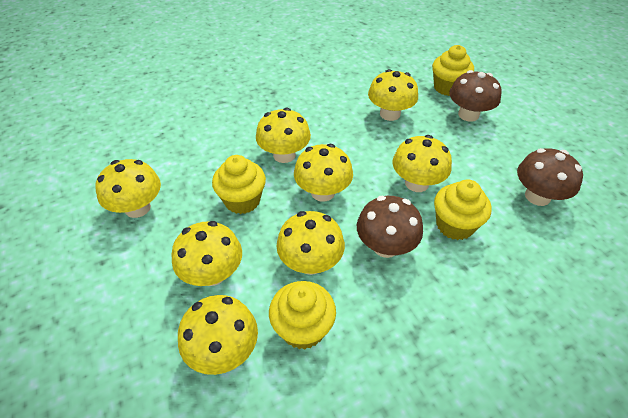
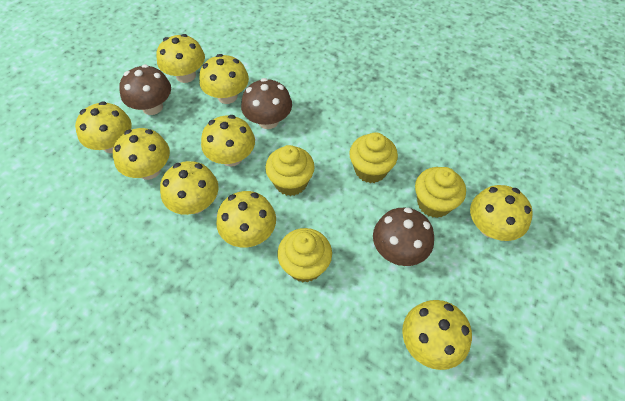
yellow mushroom: [96,159,161,218] [171,221,242,286] [178,295,258,375] [256,108,311,163] [276,211,345,275] [294,144,353,202] [368,69,418,121] [392,135,452,192] = 8 -> [75,101,132,153] [113,128,170,180] [156,34,205,83] [160,161,219,215] [199,54,249,104] [201,115,255,167] [216,191,276,248] [402,300,472,370] [470,185,533,241] = 9

